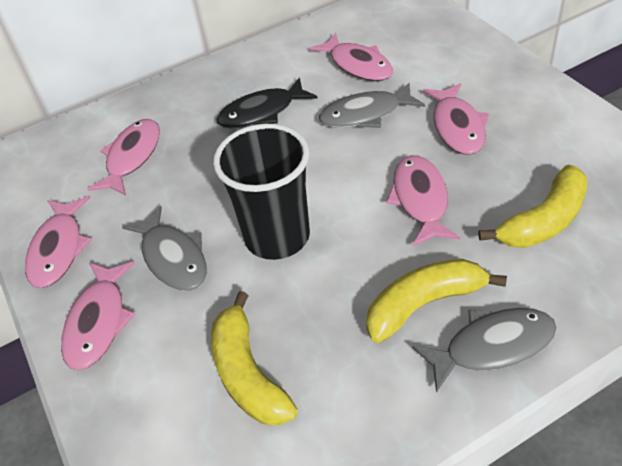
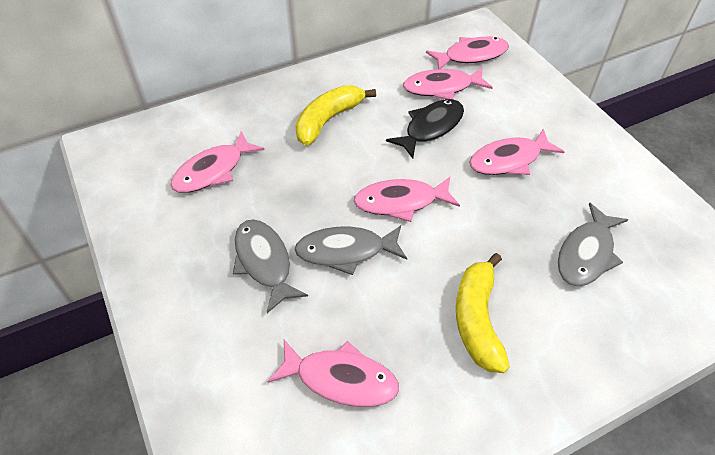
black cup: [213,124,310,260] = 1 -> none = 0
yellow banana: [211,291,298,426] [366,259,507,343] [479,165,588,248] = 3 -> [295,85,376,146] [456,253,509,373] = 2

